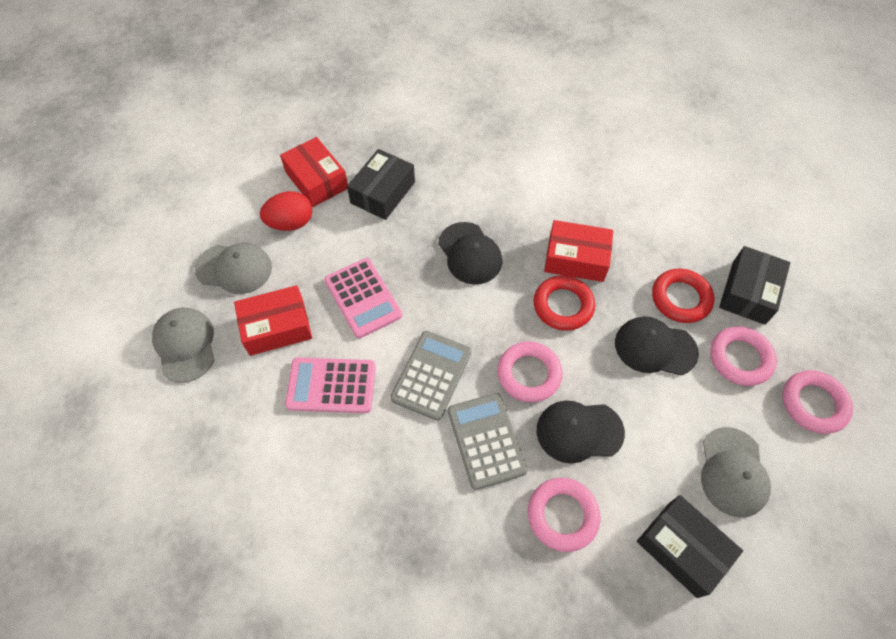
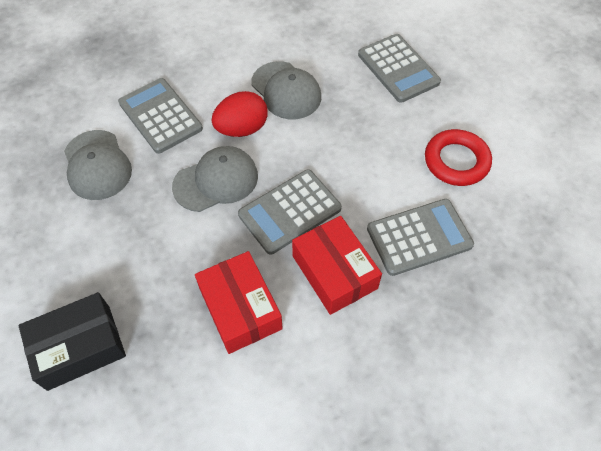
black box: [347,149,415,220] [637,495,743,598] [719,246,790,325] = 3 -> [18,292,126,391] = 1
black cap: [438,222,502,284] [537,400,625,464] [615,317,699,375] = 3 -> none = 0
grey calculator: [390,331,472,421] [448,393,528,490] = 2 -> [118,78,203,154] [238,169,342,255] [358,34,441,103] [367,199,474,276] = 4
pink calculator: [285,358,376,413] [324,258,402,338] = 2 -> none = 0
pink ring: [497,341,563,402] [528,478,600,552] [710,326,777,386] [782,370,853,434] = 4 -> none = 0
red box: [234,285,312,356] [280,137,348,207] [544,220,613,282] = 3 -> [195,251,283,354] [292,216,382,315] = 2
red ring: [533,275,595,331] [652,269,714,323] = 2 -> [425,129,492,186] = 1

